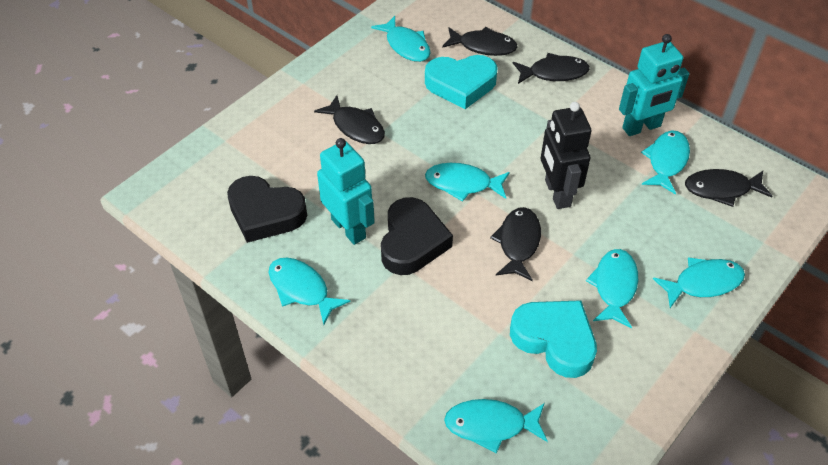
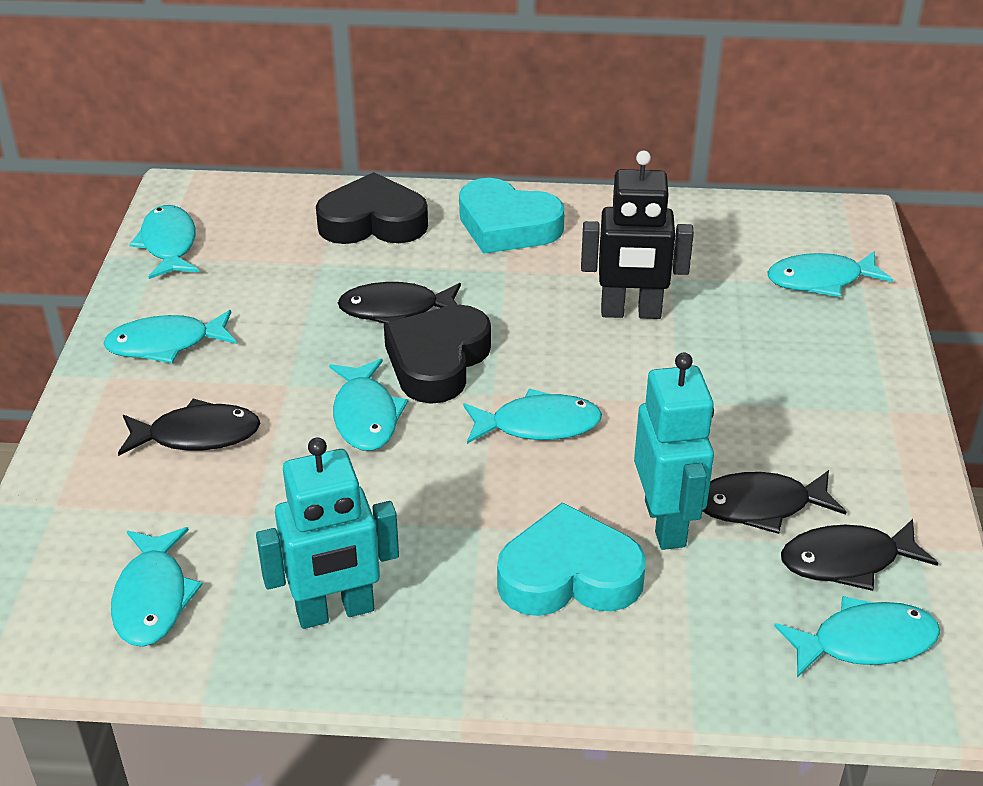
black fish: [314,95,385,144] [442,27,517,56] [490,207,541,281] [513,53,590,84] [685,169,773,207] = 5 -> [118,399,260,456] [338,282,461,324] [702,470,846,534] [781,519,938,591] = 4

